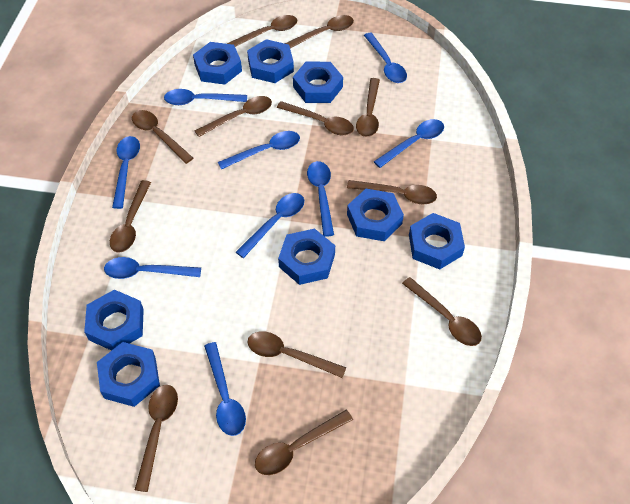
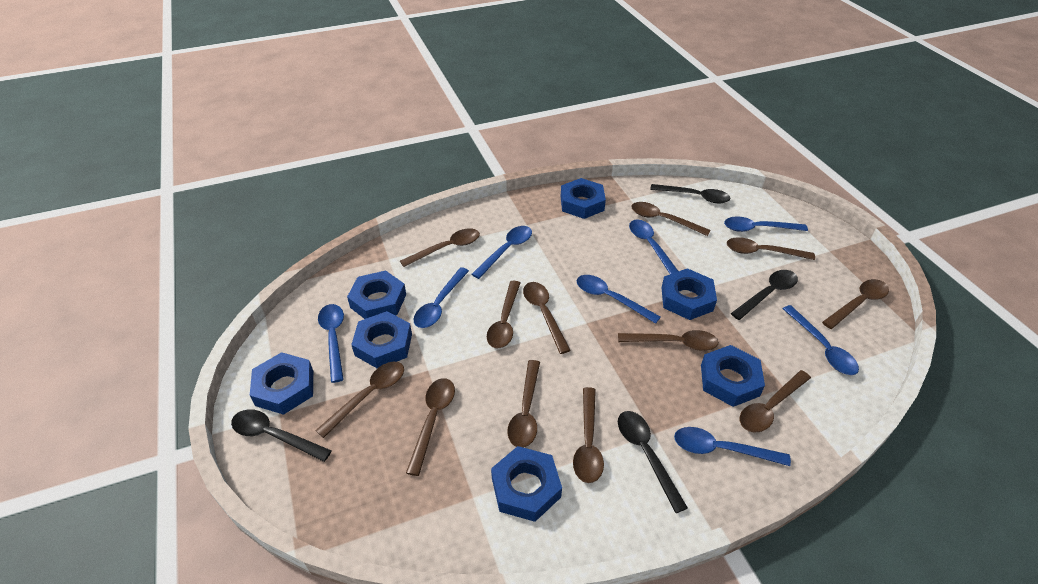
black spoon: none = 0 -> [231,409,332,462] [618,411,688,513] [650,184,730,203] [731,270,798,320] = 4
blue nut: [84,290,144,351] [97,342,160,407] [193,42,242,85] [247,39,294,83] [278,229,335,285] [293,62,343,103] [347,189,404,241] [409,213,465,270] = 8 -> [250,352,313,415] [347,271,406,319] [351,311,412,368] [491,446,562,522] [561,178,606,219] [662,268,717,320] [701,345,765,407] = 7
blue spoon: [104,257,201,279] [112,136,140,209] [164,89,247,105] [204,342,246,436] [218,131,300,169] [236,193,304,258] [307,161,334,237] [364,33,407,83] [374,119,444,168] = 9 -> [318,304,344,383] [413,267,469,328] [472,226,532,279] [577,275,661,324] [629,219,678,274] [674,427,791,466] [724,216,808,232] [783,305,859,375] = 8

